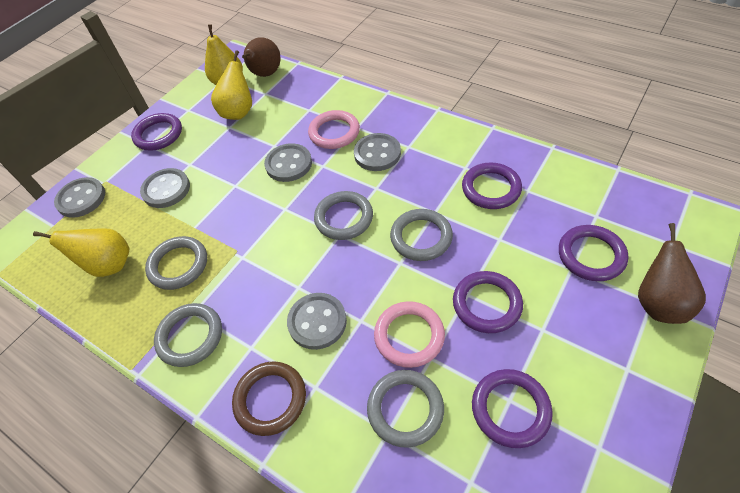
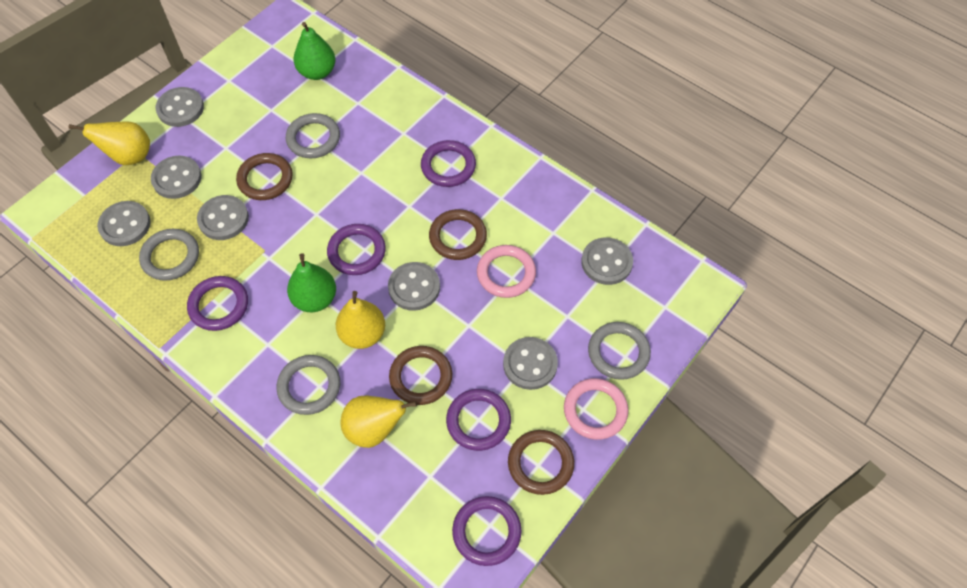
brown pear: [242,37,281,77] [638,223,706,324] = 2 -> none = 0
brown ring: [232,361,306,436] = 1 -> [236,153,293,200] [389,346,452,405] [429,209,487,260] [508,430,574,495] = 4
green pear: none = 0 -> [287,253,336,312] [294,22,336,80] = 2
grey button: [54,177,105,218] [140,168,190,208] [264,143,312,182] [287,293,347,350] [354,133,401,171] = 5 -> [97,201,151,246] [151,156,202,199] [156,87,204,127] [197,195,249,240] [388,262,440,311] [503,337,558,390] [581,237,633,285] = 7
grey ring: [145,236,207,290] [154,303,222,367] [314,191,373,240] [367,370,444,448] [390,209,453,261] = 5 -> [139,229,199,281] [277,355,340,415] [286,113,340,158] [588,322,651,380] = 4

